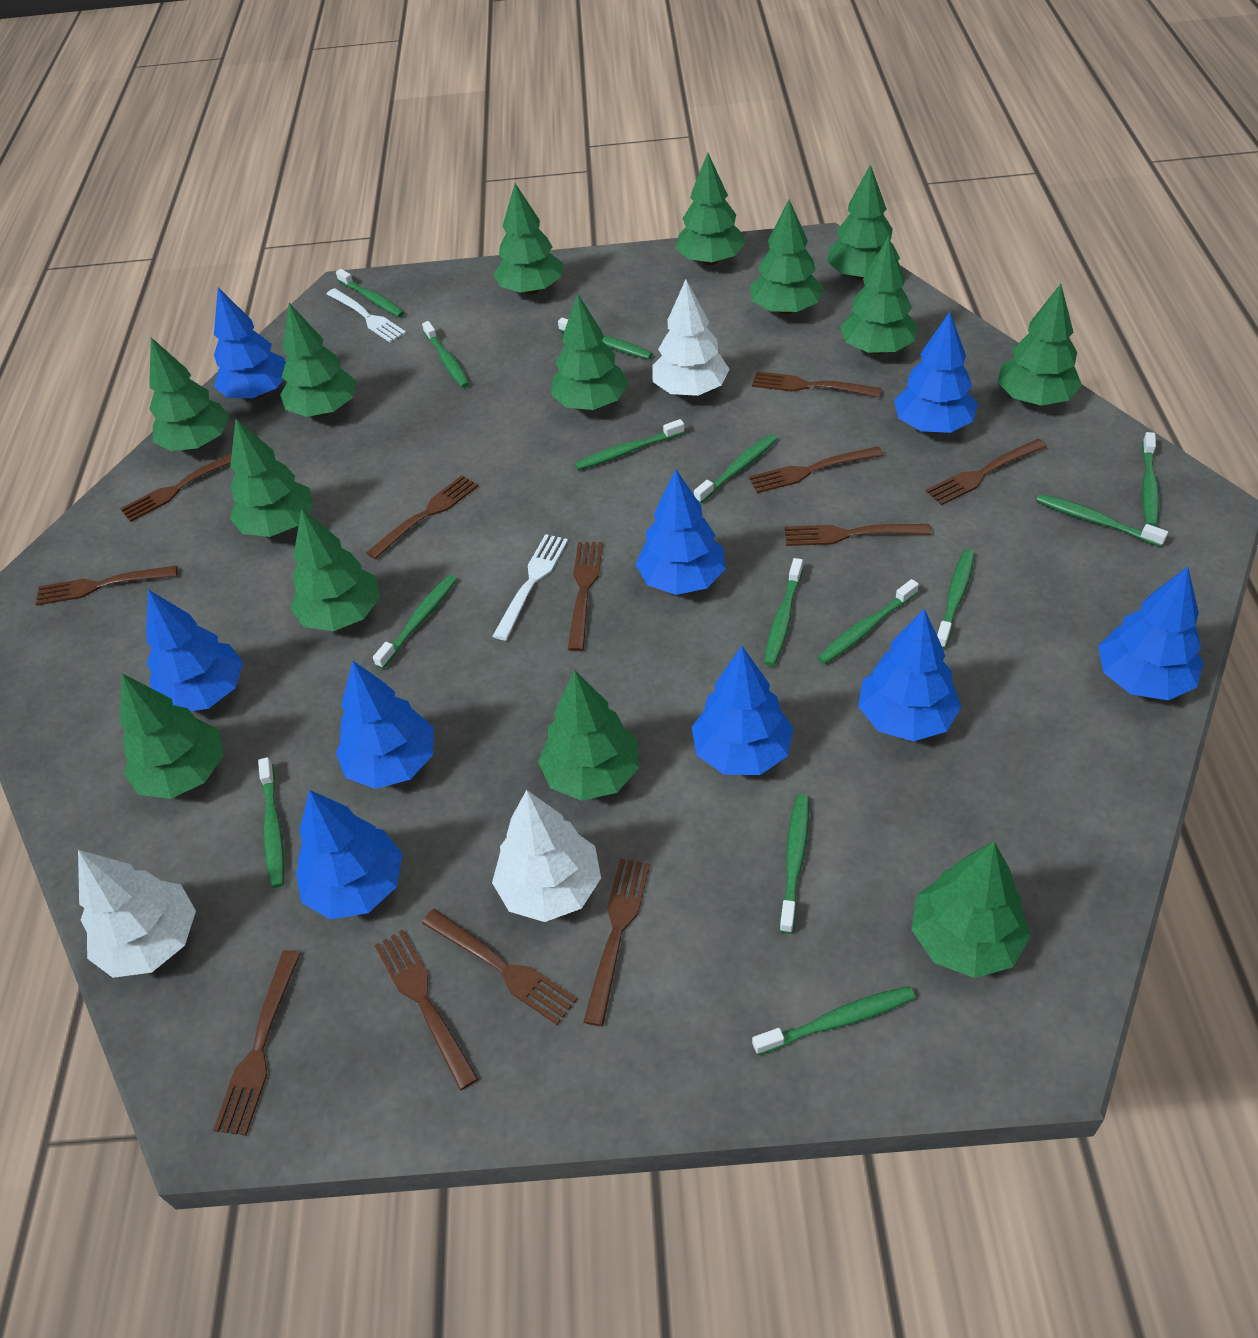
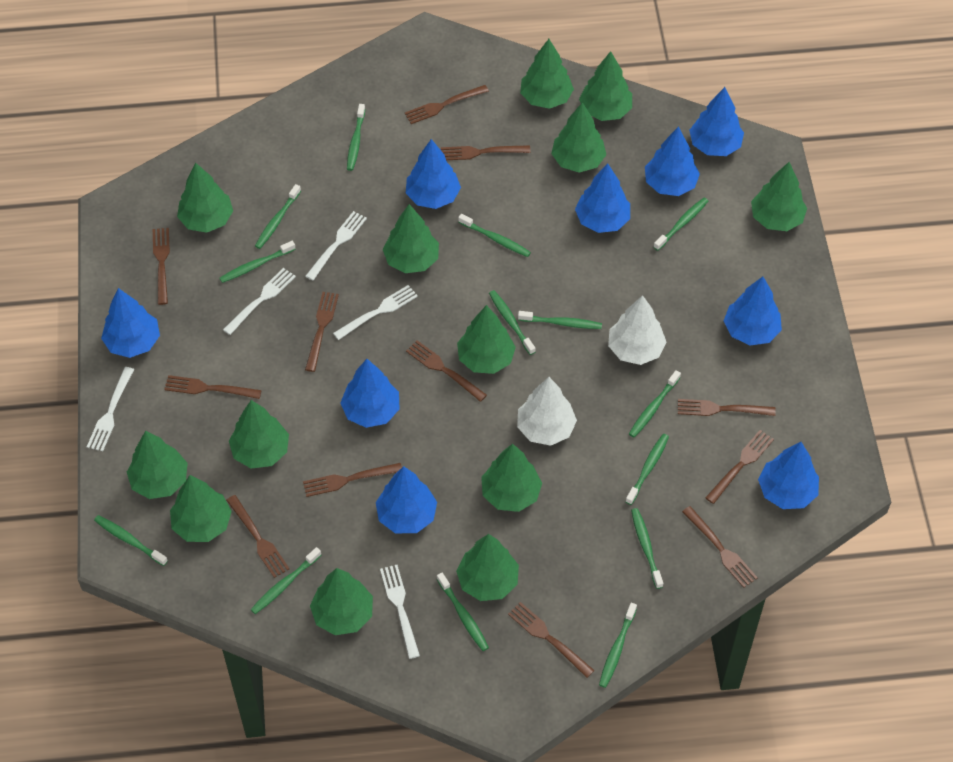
green tree: [120,673,224,799] [149,337,230,451] [230,419,313,537] [280,303,356,417] [290,508,380,631] [493,183,563,295] [538,670,639,801] [551,293,628,410] [676,153,745,265] [750,199,824,315] [827,164,900,280] [840,236,918,354] [911,842,1031,978] [998,284,1082,406] = 14 -> [127,431,188,499] [170,475,232,542] [177,163,233,233] [229,400,289,468] [310,568,373,635] [383,204,439,273] [456,534,519,601] [457,305,516,374] [481,444,542,512] [520,39,574,109] [551,102,606,172] [579,51,632,121] [751,162,807,231] = 13
white fork: [327,288,406,342] [493,534,568,640] = 2 -> [87,367,134,451] [223,268,296,335] [305,211,367,281] [333,285,418,340] [380,565,420,659] = 5
white tree: [78,850,196,978] [492,790,601,922] [652,279,729,396] = 3 -> [517,377,577,446] [608,295,666,365] = 2

